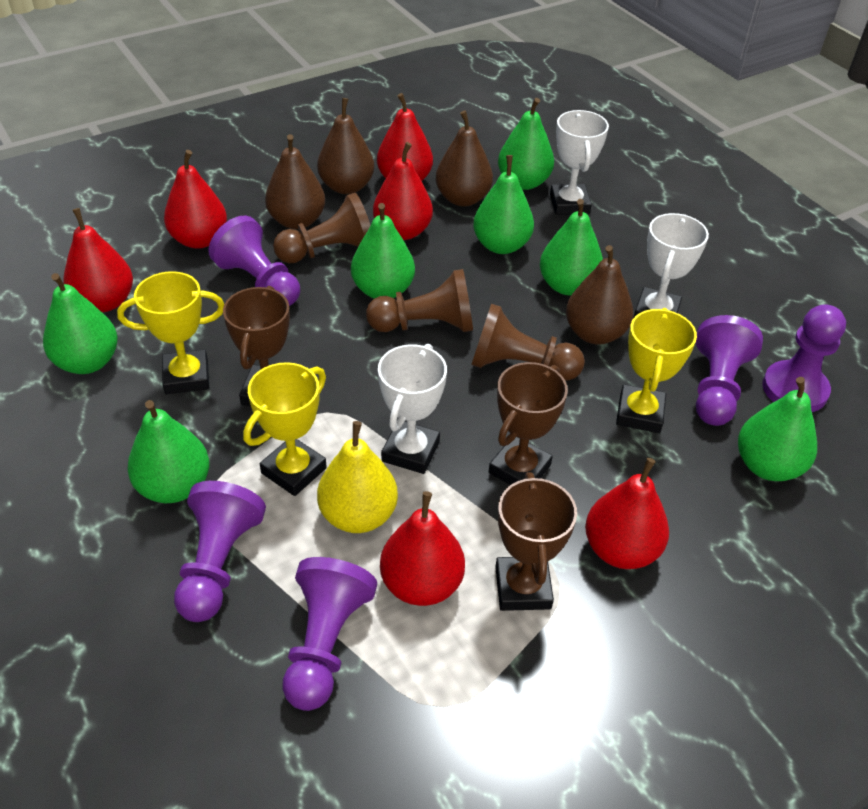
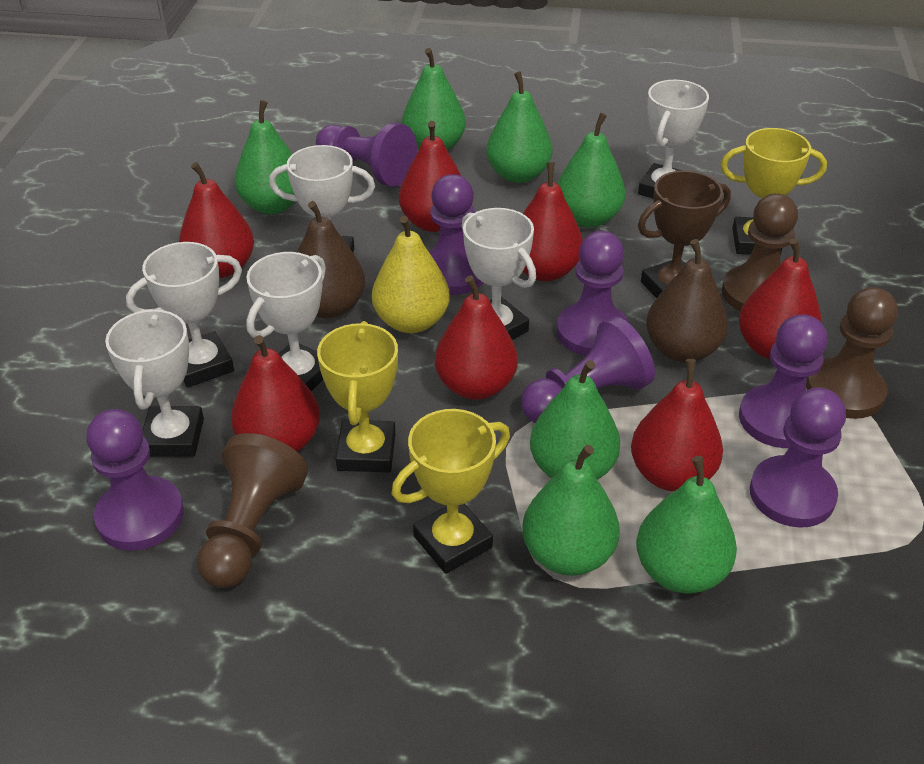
brown pear: [265,134,325,229] [317,98,374,194] [436,111,493,207] [566,245,633,345] = 4 -> [297,201,365,318] [646,239,728,362] = 2
brown trophy: [223,286,290,406] [489,362,568,485] [495,472,577,611] = 3 -> [638,170,731,298] = 1
purple pawn: [174,481,266,622] [208,216,300,306] [282,557,377,711] [696,315,763,426] [762,304,846,412] = 5 -> [86,409,184,551] [316,123,417,187] [428,174,483,295] [521,316,655,423] [557,231,629,356] [739,314,828,448] [750,387,846,528] = 7
red pear: [63,208,133,312] [164,150,227,249] [373,142,433,240] [377,93,433,181] [380,491,465,606] [585,458,669,569] = 6 -> [179,162,254,278] [231,335,320,452] [399,121,461,232] [435,275,518,400] [523,162,583,281] [631,359,723,492] [739,238,822,359] = 7
white trophy: [378,344,447,474] [550,110,609,215] [634,213,709,317] = 3 -> [105,308,204,457] [126,242,242,387] [246,252,326,391] [269,145,375,253] [462,208,536,340] [638,80,709,198] = 6

